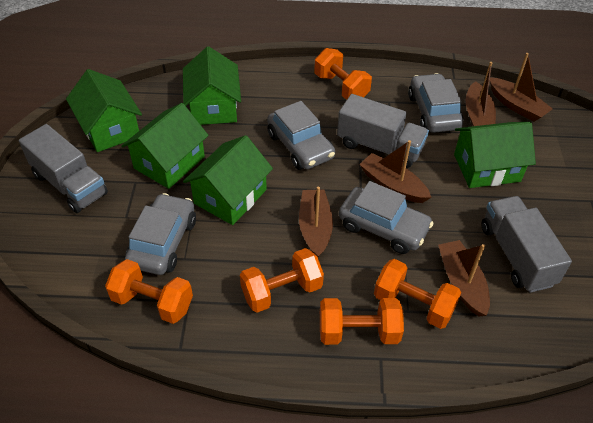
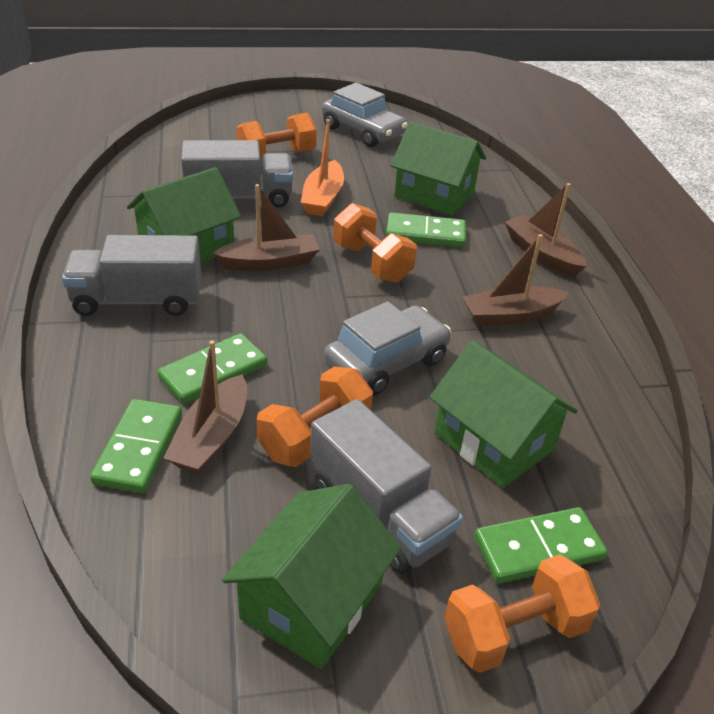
brown boat: [299,187,333,257] [359,140,432,203] [438,240,490,316] [466,62,496,126] [490,53,553,122] = 5 -> [164,340,247,474] [212,184,320,271] [462,234,569,326] [505,183,586,277] = 4
green domino: none = 0 -> [90,399,182,493] [157,333,267,404] [386,212,466,247] [474,507,607,584] = 4
green house: [66,69,142,152] [121,103,209,189] [183,46,241,125] [183,135,273,225] [454,122,536,188] = 5 -> [127,167,241,263] [222,484,401,669] [391,122,486,216] [429,341,578,488] = 4
grey car: [125,193,196,275] [267,101,335,170] [339,181,433,254] [408,73,463,133] = 4 -> [322,83,408,147] [324,301,451,396] = 2
orange boat: none = 0 -> [301,119,344,216] = 1
orange dumbbell: [105,259,193,324] [240,248,324,313] [314,48,372,100] [320,298,404,345] [374,259,461,329] = 5 -> [236,113,317,159] [257,366,373,467] [333,203,417,283] [444,554,600,673] = 4

